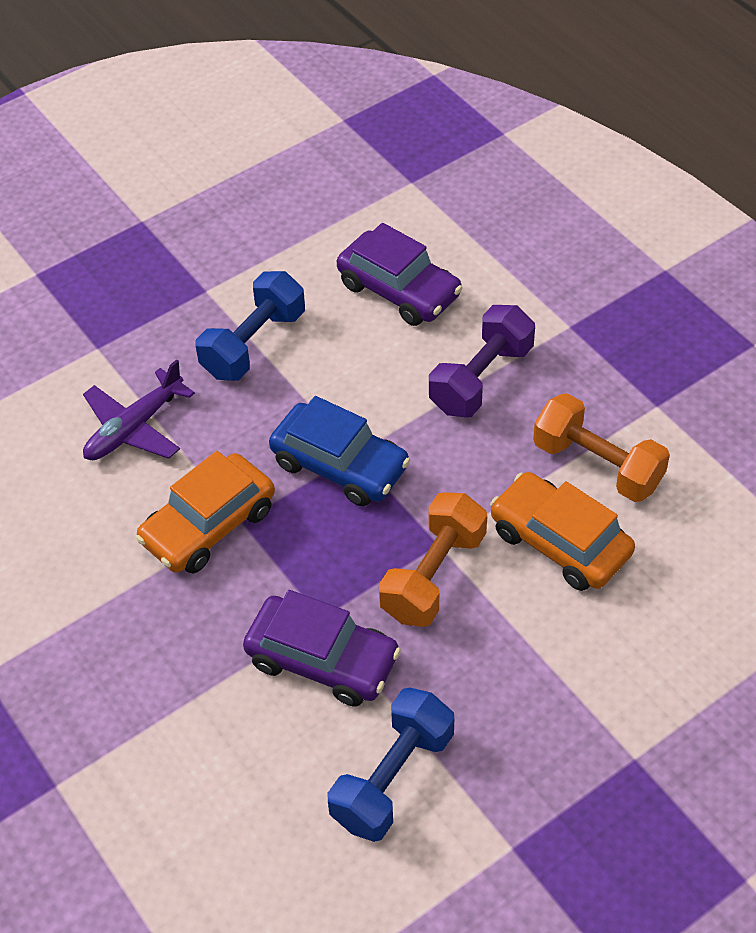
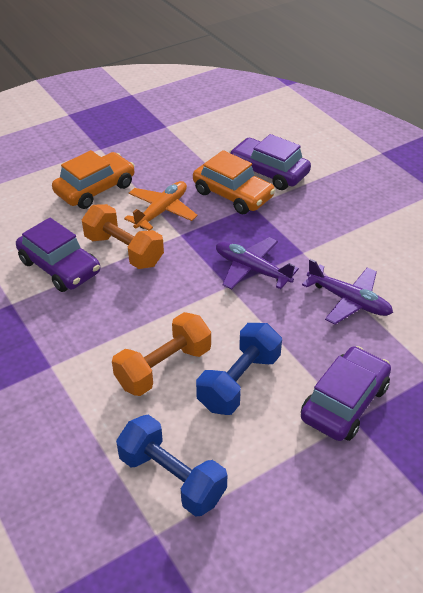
blue car: [269,396,410,506] = 1 -> none = 0
orange plane: none = 0 -> [124,181,198,230] = 1
purple car: [243,590,401,707] [337,223,463,326] = 2 -> [16,218,100,292] [229,134,311,190] [301,346,391,441] = 3
purple dumbbell: [429,305,535,417] = 1 -> none = 0
purple plane: [83,359,195,460] = 1 -> [216,237,299,290] [302,259,393,324] = 2

